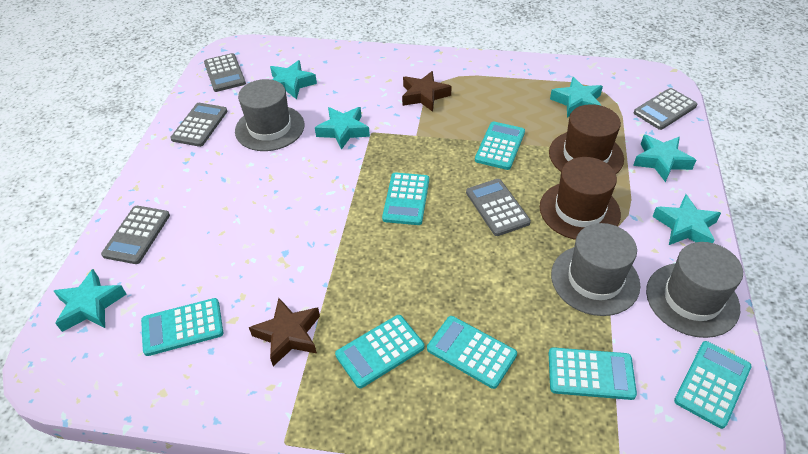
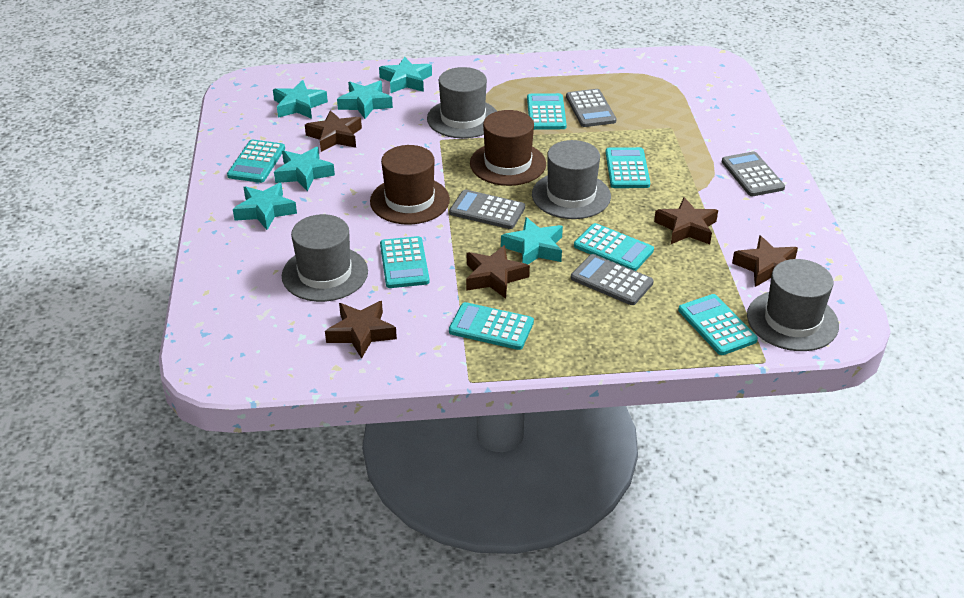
brown star: [249,298,320,366] [402,71,452,112] = 2 -> [305,110,362,152] [325,301,397,359] [466,245,530,299] [654,197,718,244] [732,235,798,287] = 5
grey calculator: [101,206,170,264] [170,103,227,147] [204,53,246,92] [466,179,531,236] [634,88,697,130] = 5 -> [449,189,525,229] [566,89,616,127] [571,254,654,305] [722,151,785,196] = 4
grey hat: [235,79,304,151] [551,223,640,316] [646,242,743,338] = 3 -> [282,214,368,302] [427,67,497,138] [532,140,611,219] [747,259,839,351] = 4

